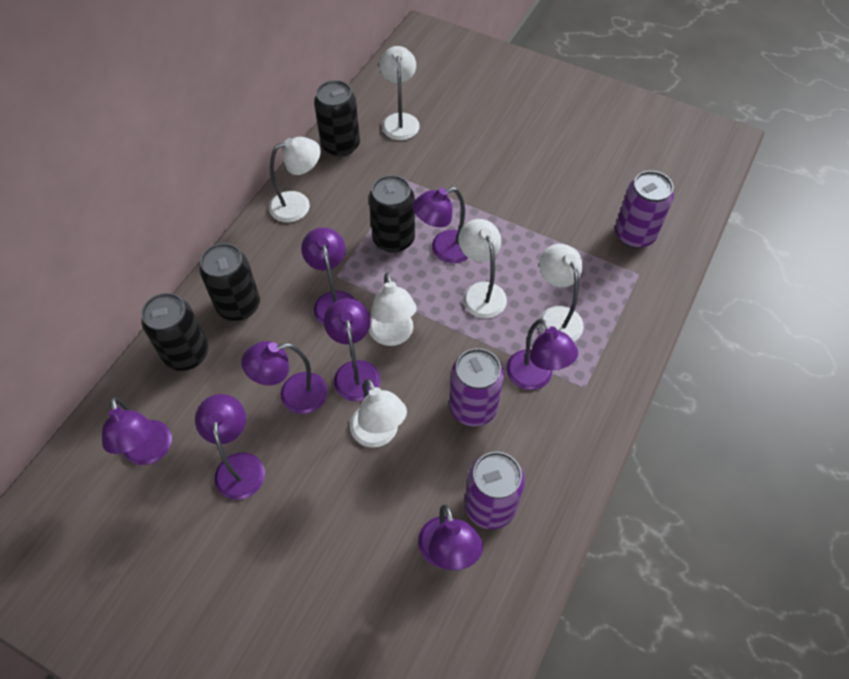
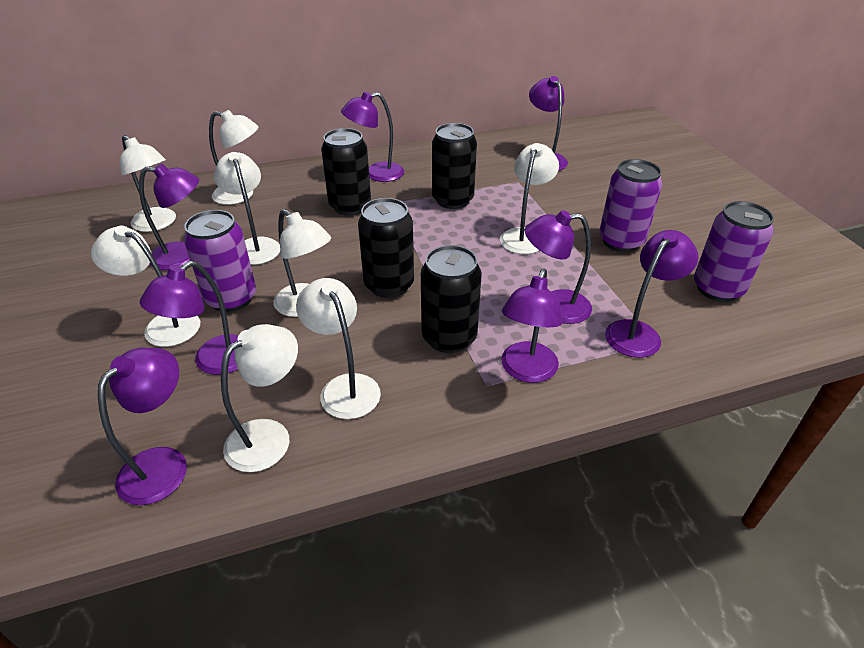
white lamp: [269,137,321,223] [350,378,407,447] [369,273,417,346] [379,46,420,140] [459,219,507,318] [539,244,584,342] = 6 -> [91,226,200,347] [120,135,176,232] [209,110,259,205] [214,152,280,265] [221,324,298,472] [273,209,331,317] [296,278,381,419] [500,143,559,254] = 8

